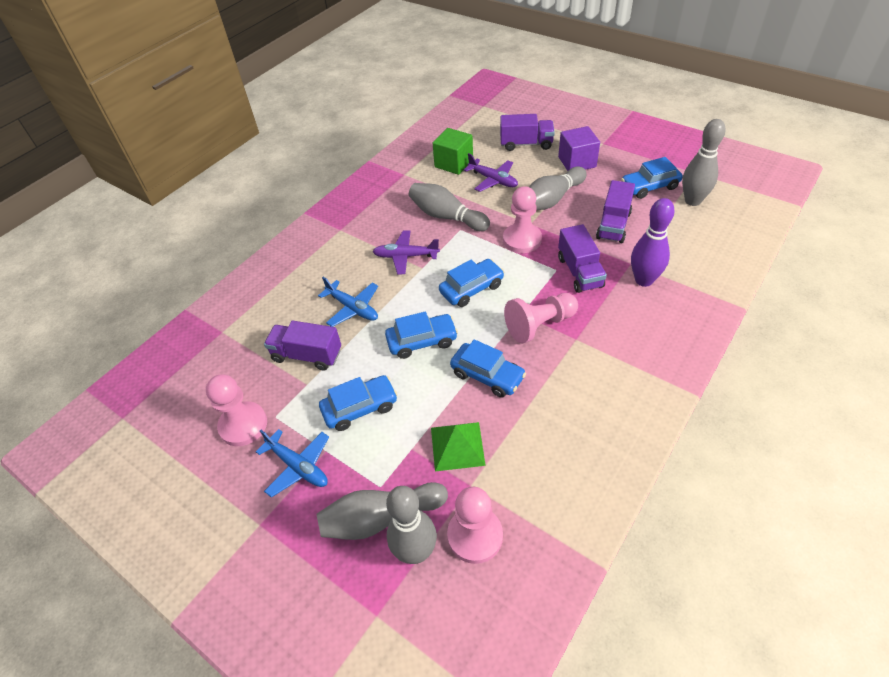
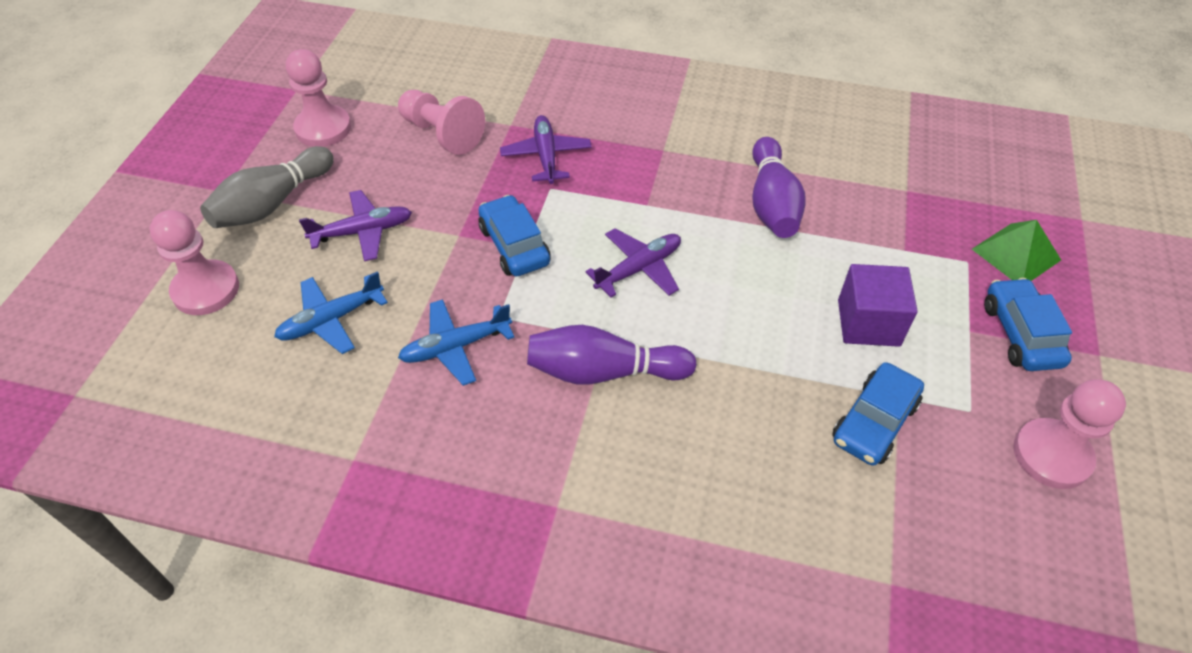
blue car: [319,375,398,431] [385,312,458,359] [439,259,504,307] [450,339,526,398] [621,157,683,199] = 5 -> [478,195,551,276] [832,362,924,466] [984,278,1072,371] = 3
green cube: [433,128,473,175] = 1 -> none = 0
grey bowling pin: [316,482,448,540] [386,486,437,564] [409,183,490,231] [529,167,587,210] [682,119,726,206] = 5 -> [200,146,334,228] = 1
purple bowling pin: [631,198,675,287] = 1 -> [527,325,697,385] [752,137,806,238] = 2
purple plane: [372,230,440,274] [464,153,518,192] = 2 -> [299,190,412,261] [500,115,592,184] [586,228,681,298] = 3
purple truck: [264,321,341,371] [500,114,555,151] [558,224,607,293] [596,180,635,243] = 4 -> none = 0

